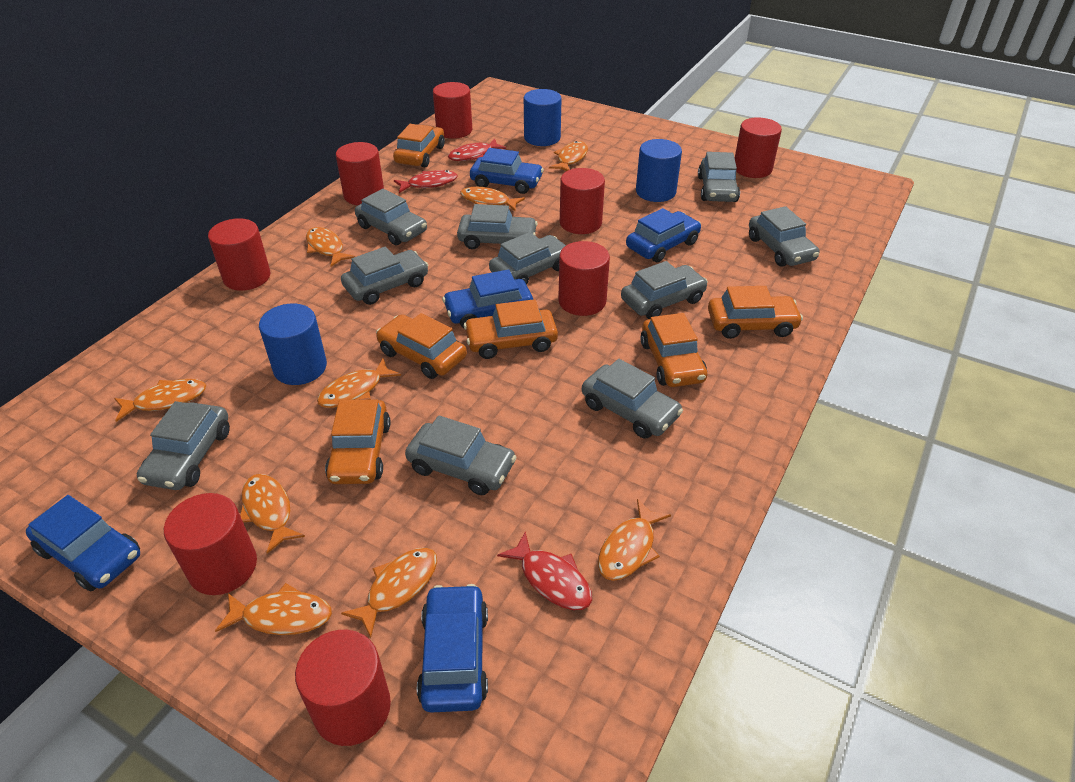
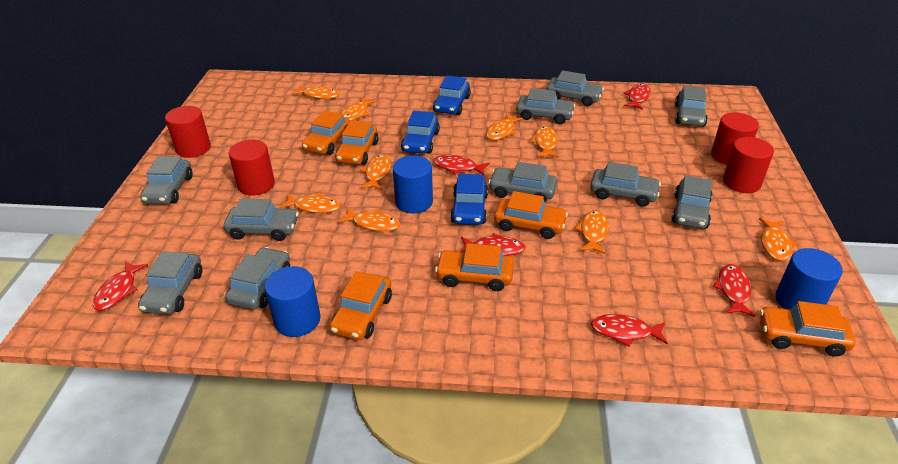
blue car: [26,495,140,591] [417,584,488,713] [442,269,533,328] [470,148,544,194] [626,208,701,262] = 5 -> [401,111,440,154] [433,75,471,115] [450,174,488,225] = 3
red cylinder: [164,493,257,595] [208,218,271,291] [295,630,391,746] [336,142,384,205] [433,82,472,139] [558,241,610,316] [560,168,605,234] [735,117,782,178] = 8 -> [165,106,211,158] [229,140,275,196] [711,112,759,165] [723,137,774,193] = 4
red fish: [394,170,457,193] [448,139,506,161] [497,532,592,610] = 3 -> [93,261,148,311] [433,155,490,175] [461,233,525,256] [591,314,668,347] [624,84,651,110] [713,264,755,317] = 6

